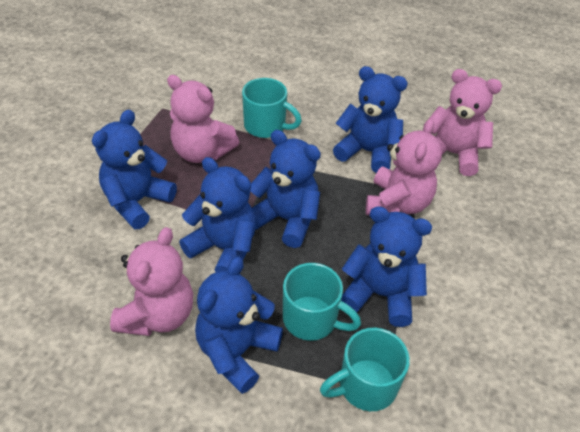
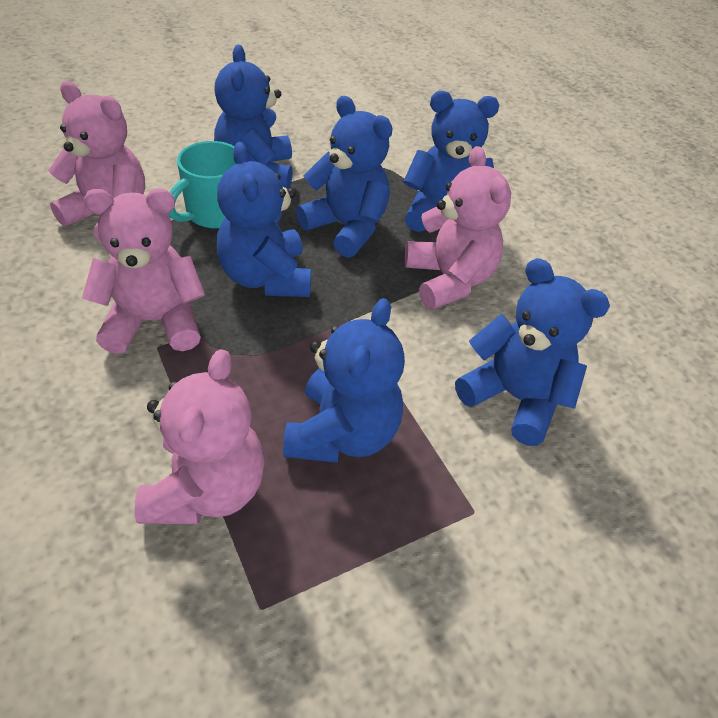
turquoise mug: [242,78,302,138] [283,263,361,341] [320,328,410,411] = 3 -> [168,141,236,228] = 1

